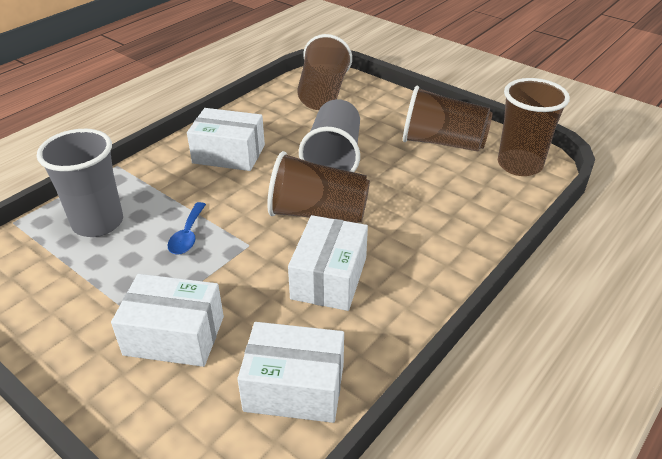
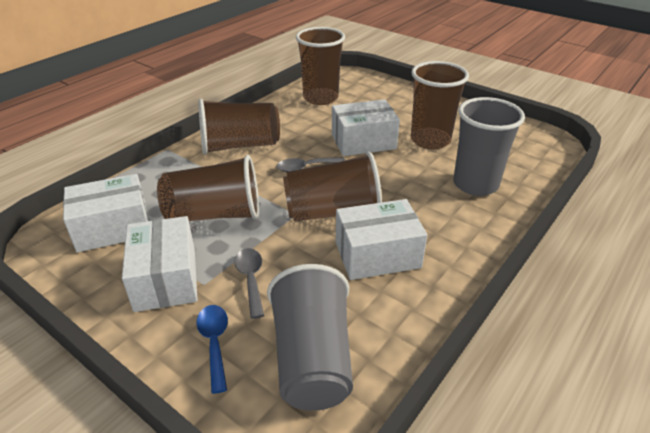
brown cup: [267,151,370,223] [297,34,352,110] [403,86,493,152] [498,78,570,176] = 4 -> [157,155,259,221] [198,99,280,155] [283,152,382,222] [296,27,345,105] [411,61,469,149] = 5
grey spoon: none = 0 -> [234,248,264,319] [277,157,345,172] = 2

